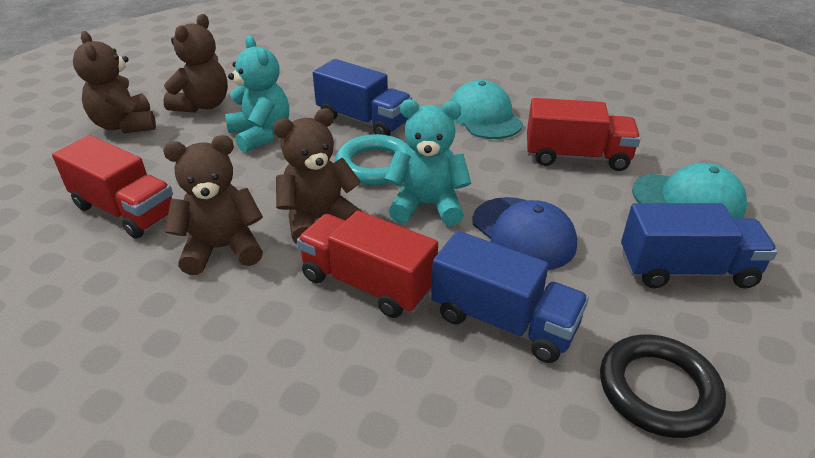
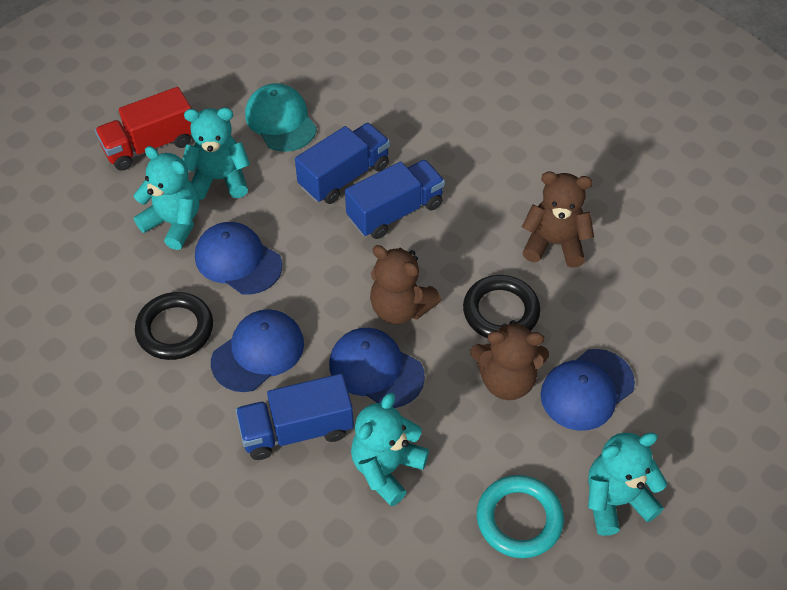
black ring: [600,334,726,438] = 1 -> [135,292,213,360] [463,275,540,338] = 2
blue cap: [472,197,577,270] = 1 -> [195,222,282,295] [211,309,304,392] [329,328,425,408] [541,349,635,431] = 4
brown teddy bear: [73,31,156,133] [163,14,228,113] [163,135,263,275] [273,108,362,244] = 4 -> [370,245,441,324] [470,320,549,400] [522,171,594,268] = 3
red truck: [52,135,173,239] [297,210,438,318] [527,98,641,171] = 3 -> [95,87,192,171] = 1
turquoise cap: [450,80,523,139] [632,163,747,219] = 2 -> [245,83,317,152] = 1
turquoise teddy bear: [225,36,289,153] [384,99,471,226] = 2 -> [134,146,199,250] [182,107,250,200] [351,393,429,507] [588,432,667,536] = 4

